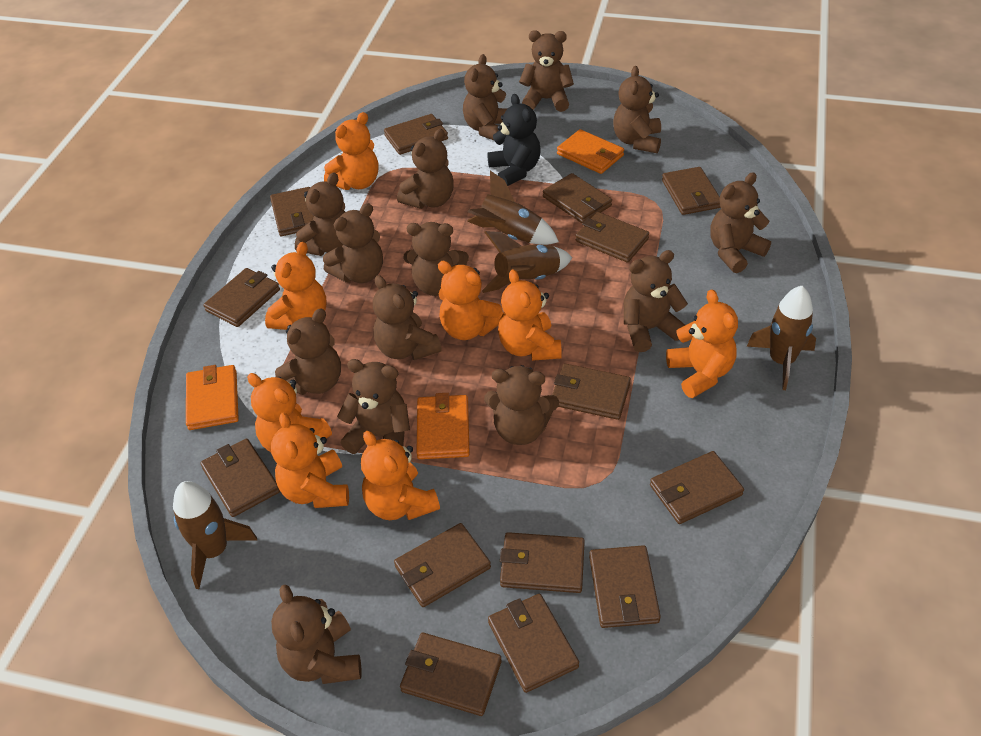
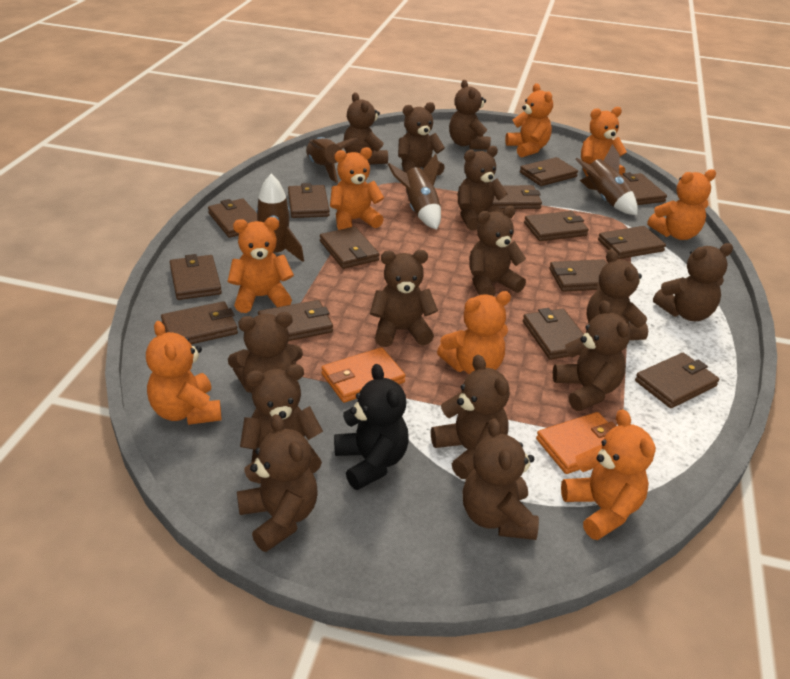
orange wallet: [186,365,239,430] [416,393,470,459] [557,129,624,174] = 3 -> [321,347,406,403] [536,412,616,474] = 2

